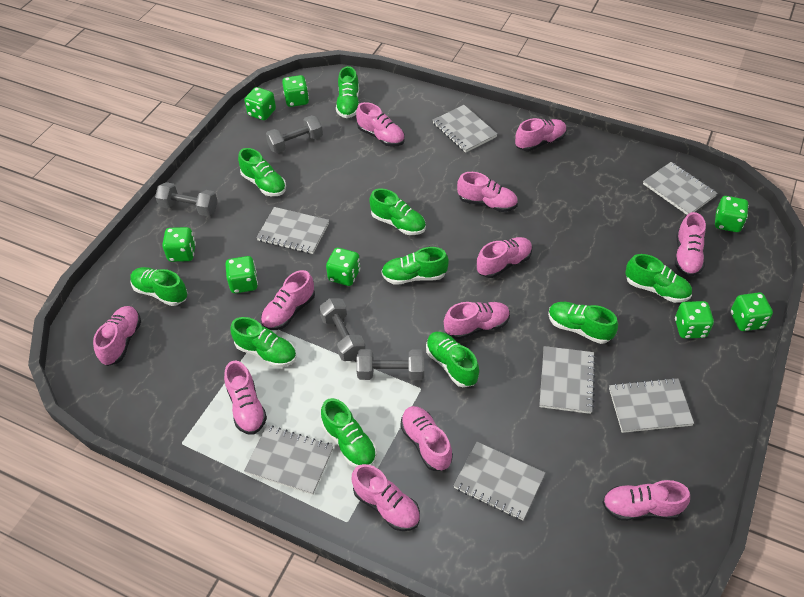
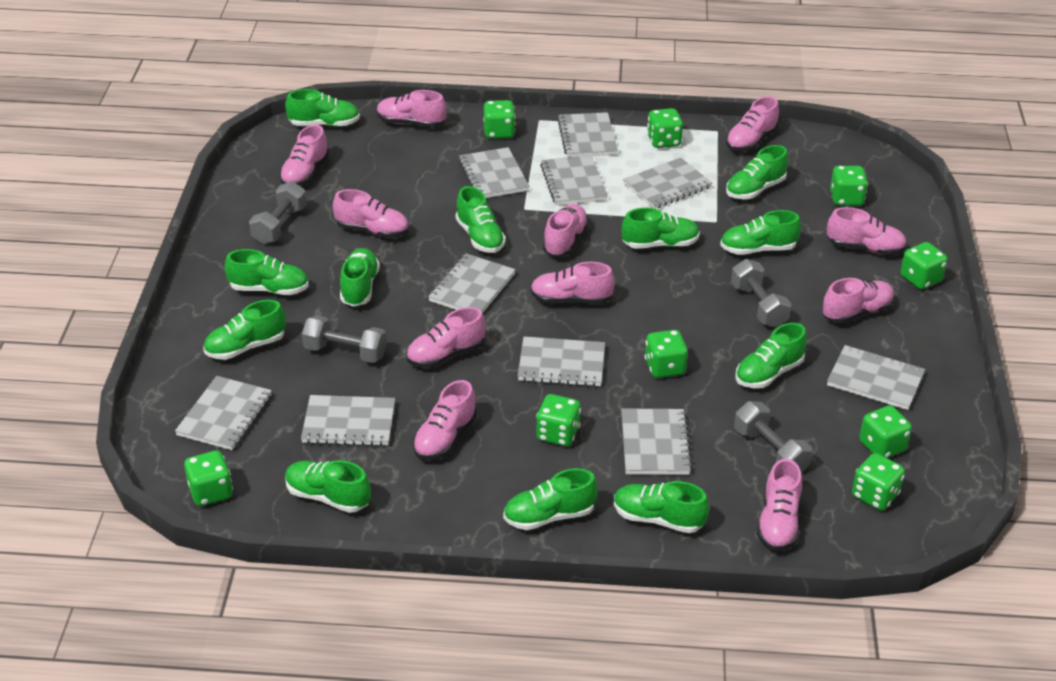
green dice: [162,227,196,262] [225,256,258,293] [244,87,276,120] [282,75,309,107] [326,248,360,286] [675,301,714,338] [715,196,749,232] [731,292,773,331] = 8 -> [184,450,233,506] [483,100,515,139] [536,394,581,446] [645,330,688,378] [647,108,683,148] [830,166,868,206] [852,453,905,510] [859,405,912,458] [900,242,948,289] = 9
green shoe: [130,267,188,306] [230,317,297,367] [238,148,286,196] [321,398,377,468] [336,66,359,118] [369,188,426,235] [381,247,449,285] [426,332,479,387] [548,302,618,344] [625,254,692,303] = 10 -> [203,300,286,360] [225,249,309,295] [285,89,360,127] [285,460,371,513] [340,248,380,307] [456,186,506,253] [503,468,598,530] [614,481,709,533] [622,208,700,249] [720,210,801,255] [726,145,788,199] [736,323,807,388] = 12
grey notebook: [244,425,334,495] [256,207,329,254] [433,105,497,153] [453,442,545,521] [539,346,596,414] [609,378,694,433] [643,162,718,215] = 7 -> [175,376,272,450] [301,395,395,446] [428,253,516,313] [459,147,530,198] [518,336,605,387] [540,155,608,205] [557,112,618,157] [621,409,692,475] [623,157,712,209] [827,345,925,410] = 10
pink shoe: [93,306,141,366] [224,361,267,435] [261,270,315,330] [352,464,420,531] [356,102,405,147] [400,406,453,471] [444,302,510,339] [457,172,518,212] [477,237,532,278] [515,118,567,151] [602,480,690,521] [675,212,706,276] = 12 -> [280,125,329,186] [333,189,409,238] [377,90,446,127] [406,307,486,368] [413,380,477,460] [530,262,615,304] [543,204,589,257] [726,96,779,151] [757,459,802,551] [822,278,895,324] [827,207,907,255] = 11

